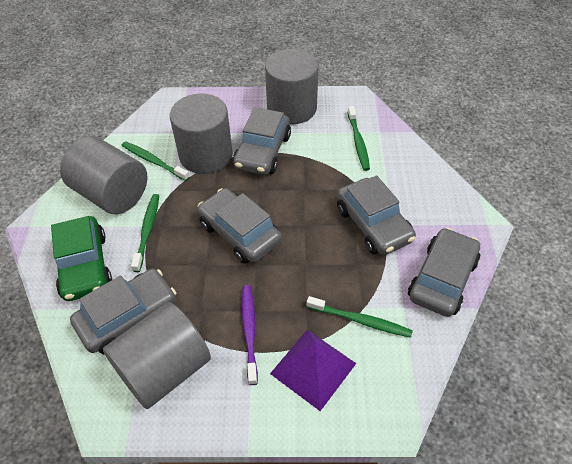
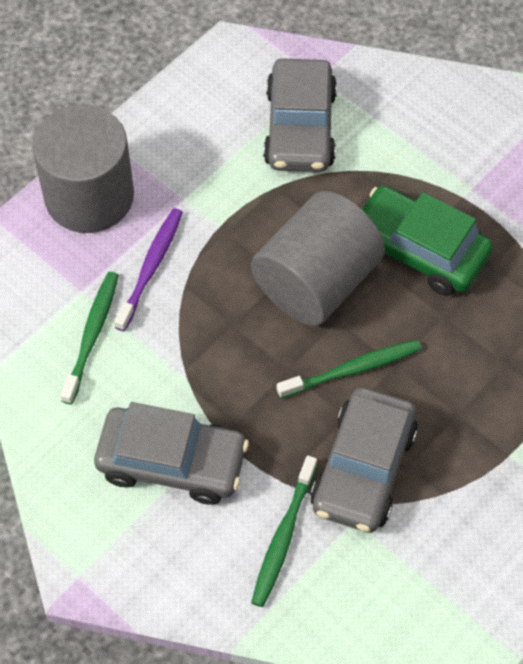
green toothbrush: [122,141,190,181] [131,194,159,272] [307,296,413,338] [347,106,370,171] = 4 -> [60,272,119,404] [251,455,317,607] [277,340,421,399] = 3
grey car: [70,269,176,354] [197,188,282,264] [233,107,291,175] [337,175,416,255] [408,228,480,317] = 5 -> [94,402,249,505] [263,59,337,172] [310,387,418,533] = 3
grey cylinder: [60,136,148,214] [103,302,211,409] [170,94,233,174] [265,49,319,124] = 4 -> [32,104,134,233] [251,191,385,326] = 2
purple pyramid: [270,330,356,411] = 1 -> none = 0

